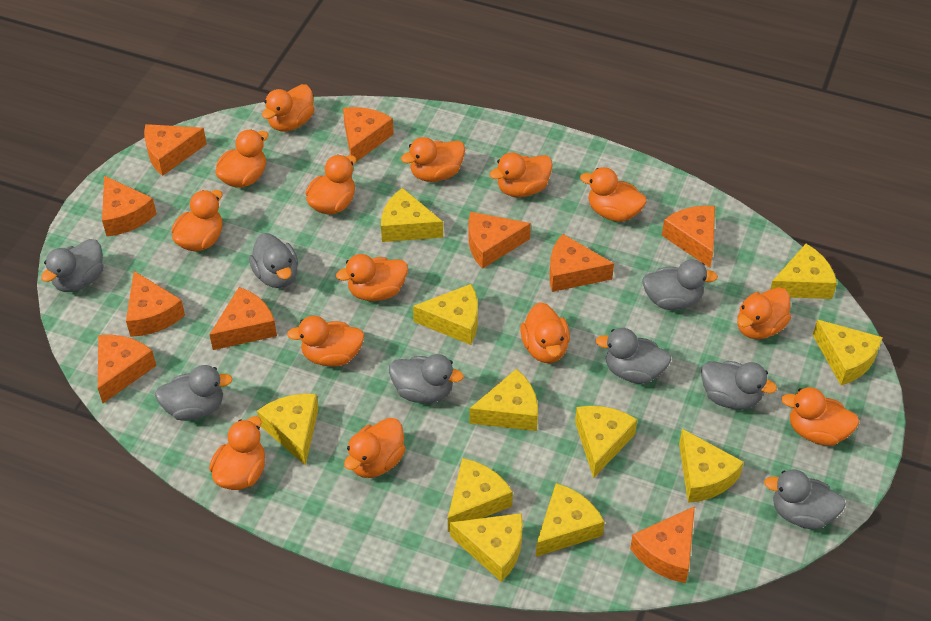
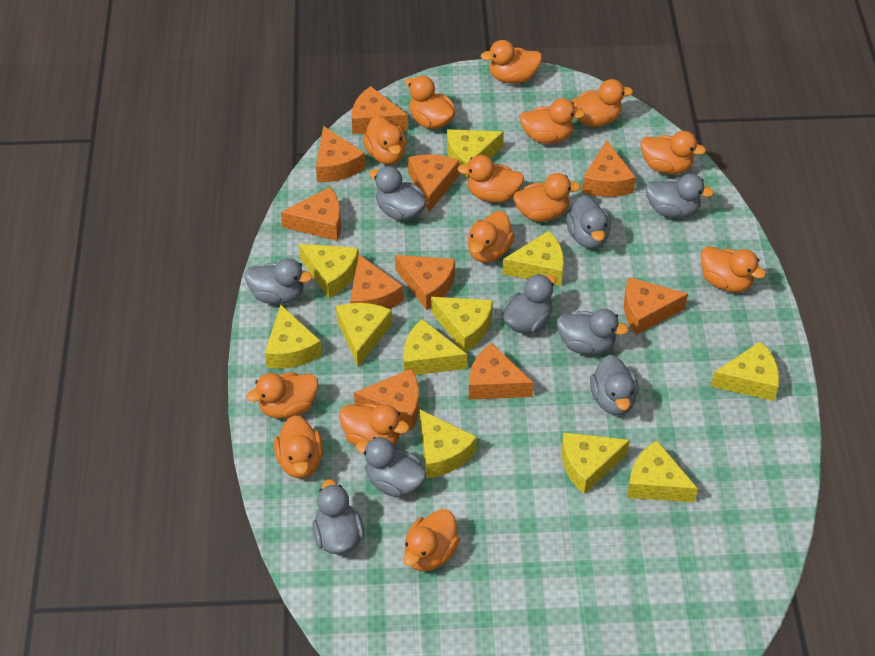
grey duck: [41,239,103,292] [155,365,233,421] [249,233,298,288] [389,354,464,403] [596,328,671,384] [642,259,718,310] [701,361,777,410] [764,469,846,529] = 8 -> [245,258,312,304] [312,479,364,554] [356,437,427,497] [369,166,426,221] [502,274,556,334] [557,309,629,355] [566,195,611,249] [590,355,638,415] [646,174,714,218] = 9

